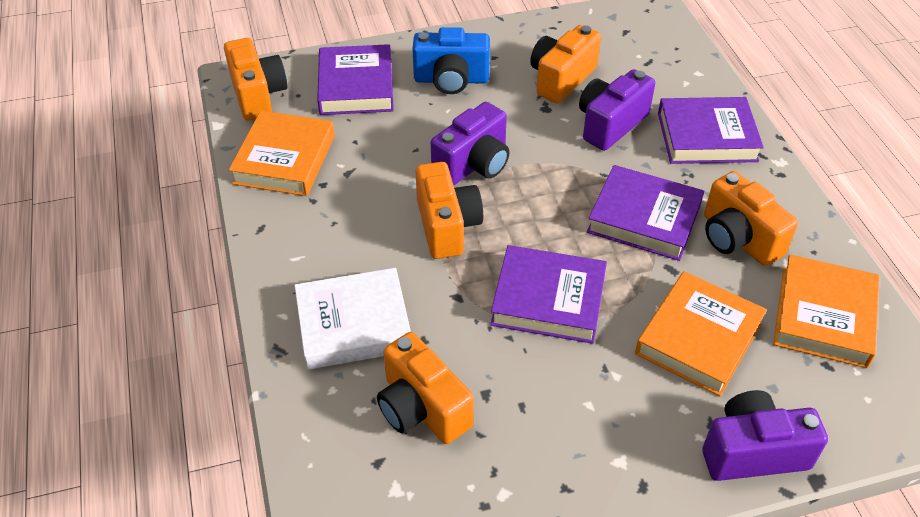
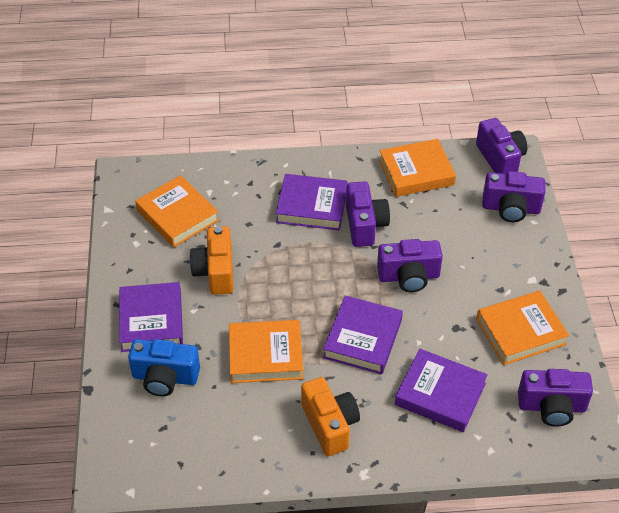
orange book: [229,111,335,196] [635,271,767,397] [773,254,880,368] = 3 -> [135,175,219,247] [229,320,303,383] [379,139,456,197] [476,291,569,365] = 4
orange camera: [224,38,287,120] [377,332,474,444] [415,162,483,259] [530,25,601,103] [704,171,798,266] = 5 -> [190,226,234,295] [301,377,360,456] = 2
purple camera: [431,102,510,185] [579,69,655,151] [702,390,828,481] = 3 -> [346,181,390,247] [377,239,443,292] [476,118,527,174] [482,171,545,222] [518,369,593,427] = 5
white book: [294,268,411,369] = 1 -> none = 0

